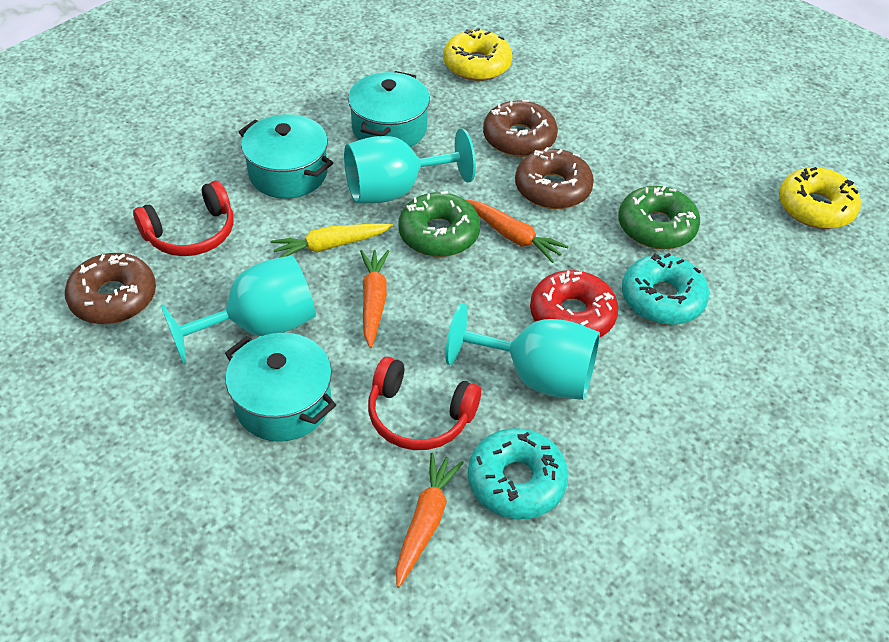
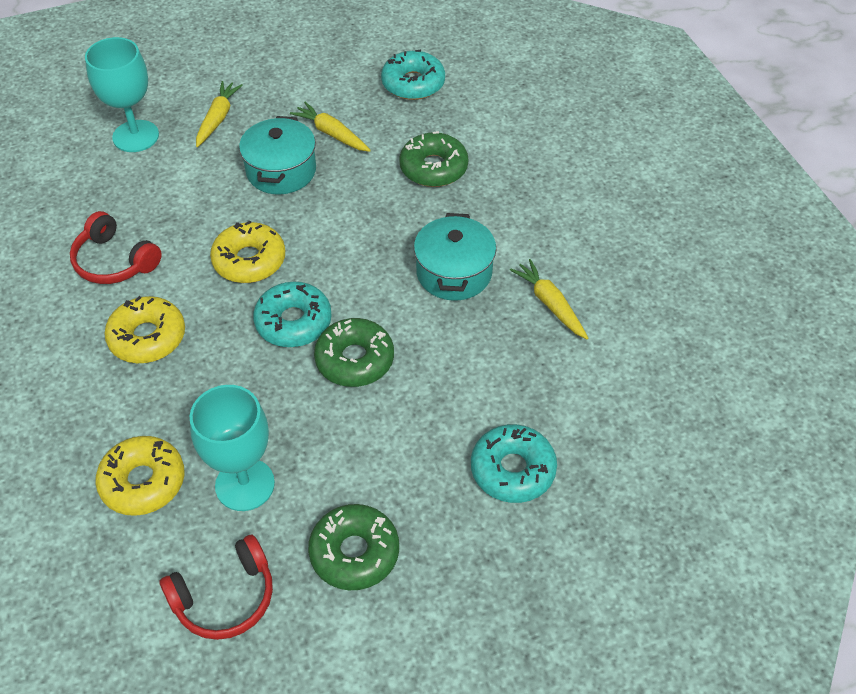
brown donut: [65,253,156,324] [483,99,558,157] [515,147,594,209] = 3 -> none = 0
green donut: [398,191,480,257] [618,186,700,249] = 2 -> [308,504,399,590] [314,318,394,387] [399,131,469,187] = 3
orange carrot: [360,250,389,348] [396,453,464,588] [465,199,569,263] = 3 -> none = 0
red donut: [530,270,618,337] = 1 -> none = 0
turquoise donut: [468,428,569,519] [622,253,709,325] = 2 -> [253,282,332,347] [381,50,445,100] [471,424,557,503] = 3
turquoise goblet: [160,255,316,364] [344,129,476,203] [445,303,600,400] = 3 -> [85,37,159,152] [190,385,275,511] = 2
turquoise pot: [225,333,336,442] [239,114,333,199] [348,71,430,147] = 3 -> [239,116,316,194] [414,213,496,300] = 2
yellow carrot: [271,223,393,258] = 1 -> [196,81,243,147] [290,102,371,152] [510,259,588,339] = 3
yellow donut: [443,28,512,81] [779,167,861,229] = 2 -> [95,436,185,516] [104,296,185,363] [210,221,285,283] = 3

